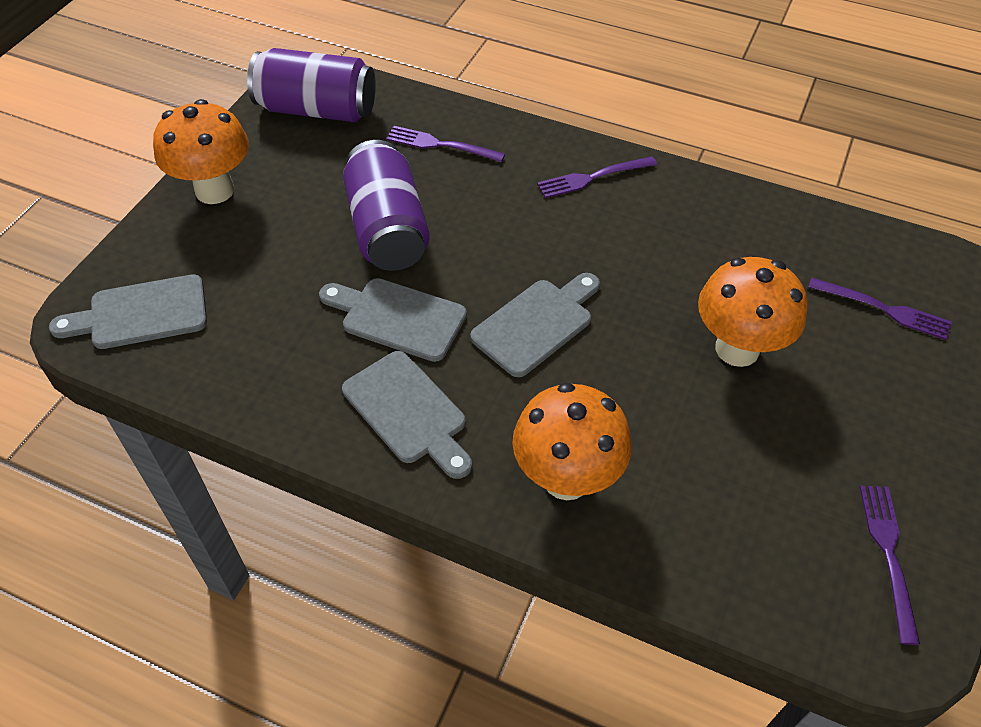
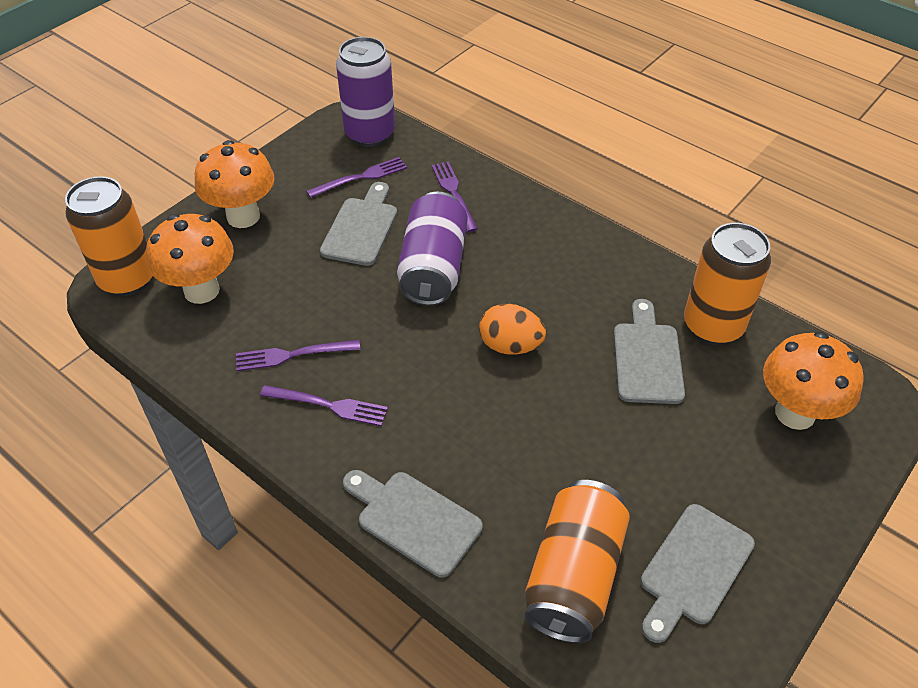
orange can: none = 0 -> [65,176,153,296] [525,480,630,643] [684,223,771,345] = 3
orange egg: none = 0 -> [479,304,546,355] = 1

